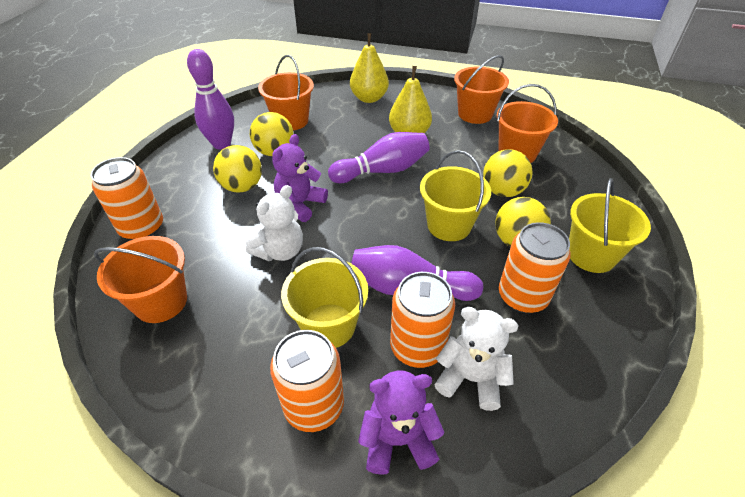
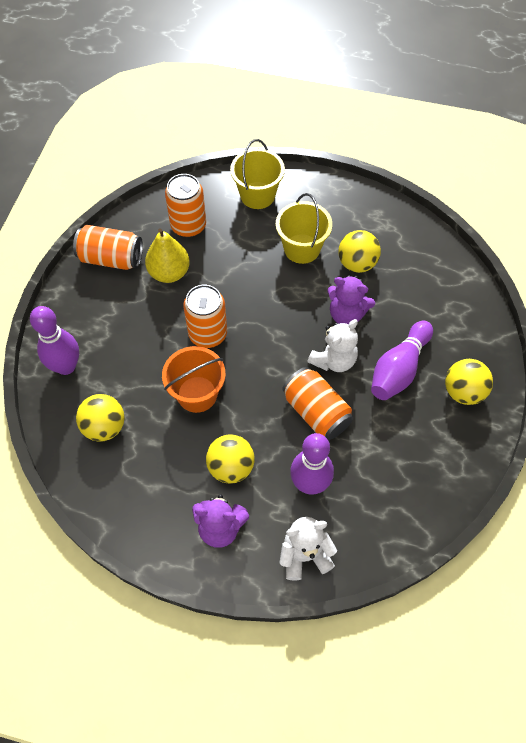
orange bucket: [94,236,187,323] [258,55,314,130] [454,55,509,124] [497,84,558,163] = 4 -> [162,346,226,413] = 1
yellow bucket: [281,247,368,348] [420,150,491,241] [569,178,651,273] = 3 -> [230,139,285,209] [276,193,332,264] = 2
yellow pear: [350,33,389,103] [389,66,432,133] = 2 -> [145,228,190,283] = 1

